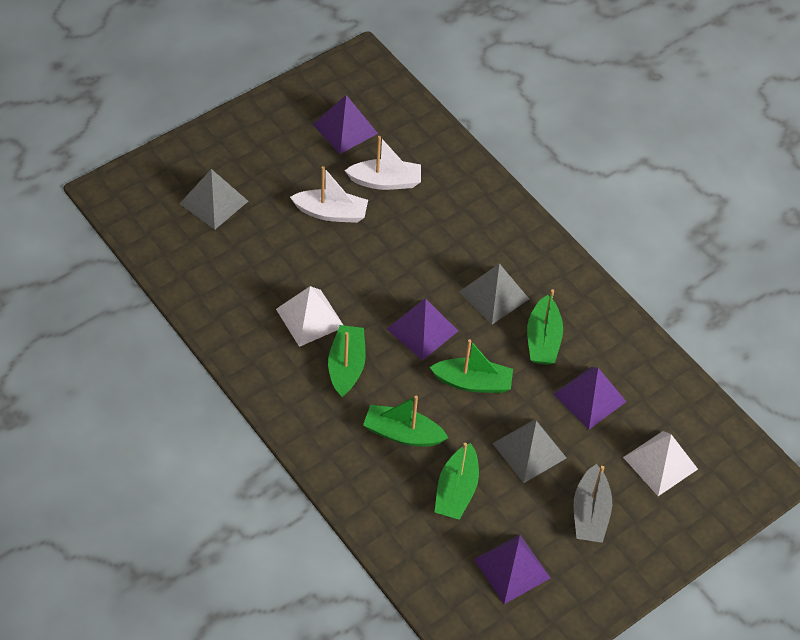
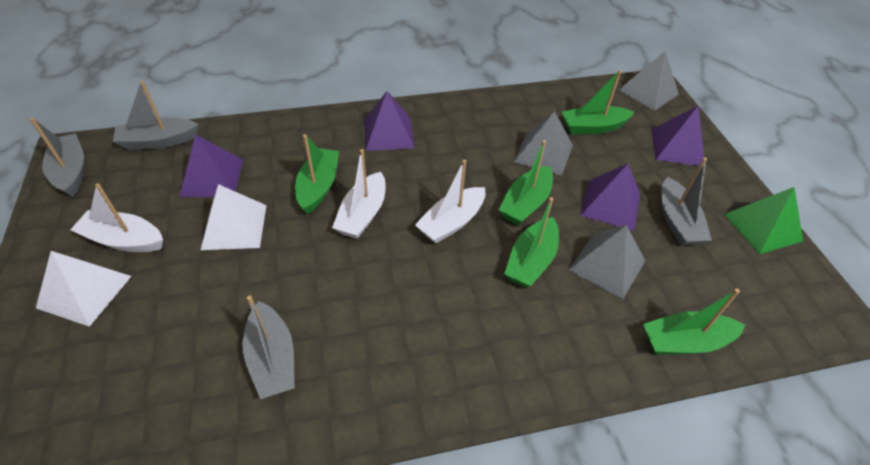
green pyramid: none = 0 -> [724,187,803,254] = 1
grey boat: [574,464,612,543] = 1 -> [30,117,84,197] [113,80,198,150] [243,295,295,399] [661,157,712,246] = 4
white boat: [290,166,368,223] [344,136,421,190] = 2 -> [70,183,163,252] [332,149,386,239] [415,160,485,244] = 3

